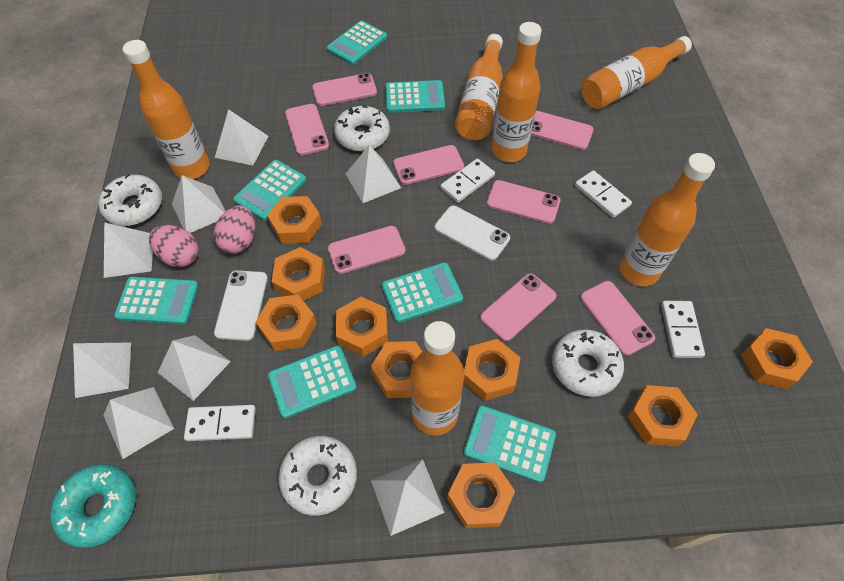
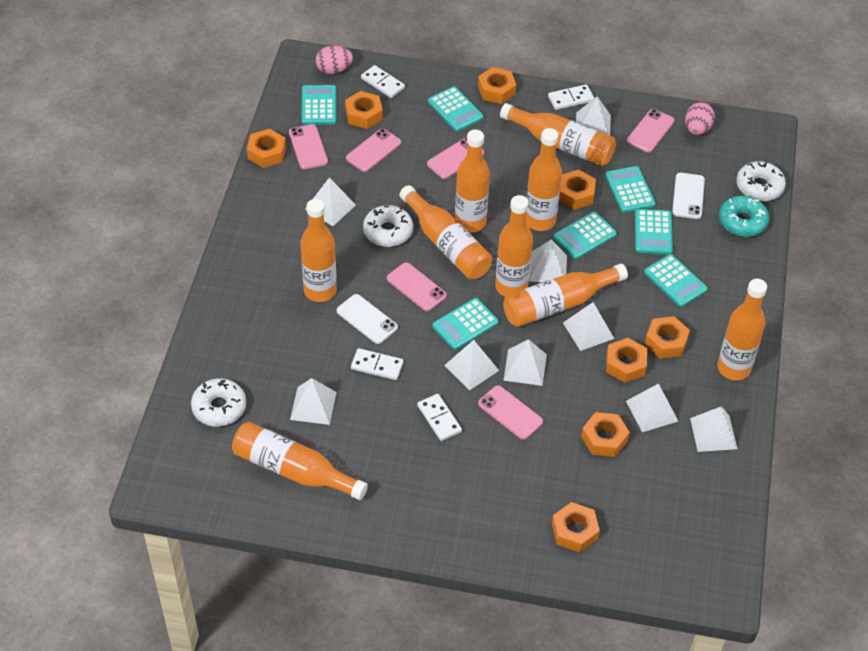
orange bottle: [123,40,210,179] [410,321,464,436] [455,34,503,140] [491,22,542,162] [582,36,692,109] [620,153,715,286] = 6 -> [232,422,368,500] [300,199,337,302] [399,185,492,279] [455,130,490,233] [495,195,533,297] [500,103,616,166] [503,264,628,327] [526,128,562,231] [717,279,767,381] = 9
orange nut: [256,295,317,351] [267,196,322,244] [272,247,325,301] [336,297,388,357] [371,341,423,398] [447,462,515,528] [463,339,521,401] [627,385,698,447] [741,328,813,389] = 9 -> [247,129,286,168] [345,91,383,129] [478,67,516,104] [552,502,600,553] [559,170,596,210] [581,412,630,457] [606,338,647,383] [645,316,690,359] = 8
pink phone: [285,104,329,155] [312,73,377,106] [328,226,406,274] [393,145,464,185] [480,273,556,341] [486,180,561,224] [531,111,594,150] [580,281,655,356] = 8 -> [289,124,328,169] [346,129,401,172] [387,262,447,311] [427,138,484,179] [478,385,543,440] [627,109,675,153] = 6
white donut: [99,174,162,226] [278,436,357,516] [334,106,390,151] [552,329,624,397] = 4 -> [191,378,246,427] [363,205,413,247] [736,161,786,201] = 3
white pyramid: [73,343,131,398] [103,387,174,459] [104,222,153,278] [158,335,231,401] [172,175,225,233] [215,109,269,166] [346,145,401,203] [371,459,445,536] = 8 -> [290,378,337,425] [305,178,356,226] [444,340,499,391] [503,339,547,386] [529,239,567,282] [563,303,615,351] [576,96,611,136] [626,383,678,432] [690,406,737,452] = 9

